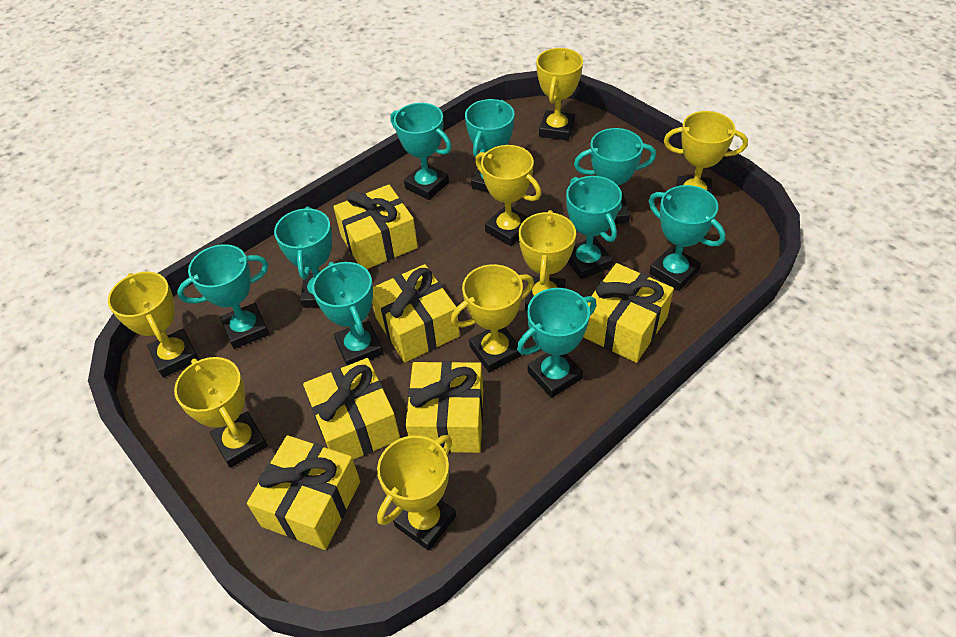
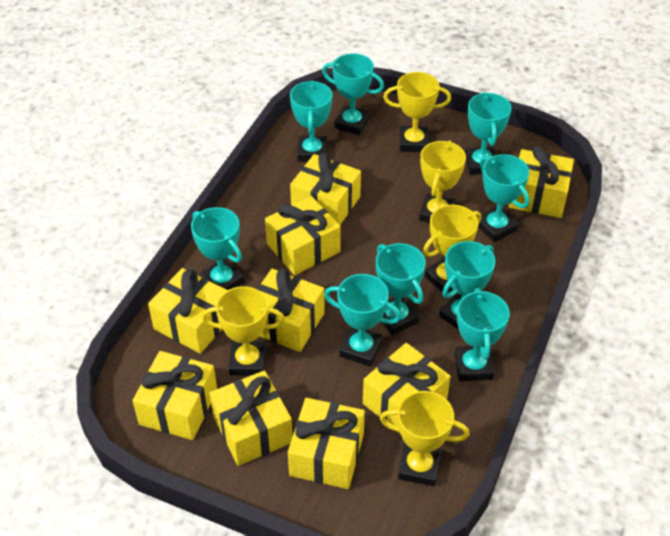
yellow gift: [247,435,360,550] [303,358,400,460] [333,185,418,269] [372,264,460,362] [406,361,483,453] [583,263,674,363] = 6 -> [132,351,217,440] [148,268,227,354] [209,370,293,466] [257,269,325,352] [265,196,341,275] [288,398,365,489] [290,153,361,225] [363,343,451,434] [509,146,574,218] = 9
yellow trophy: [108,272,199,378] [174,357,268,468] [377,435,456,551] [451,264,534,373] [475,145,541,246] [519,210,576,311] [536,48,583,141] [664,111,748,194] = 8 -> [202,286,285,376] [380,391,470,486] [383,72,451,152] [419,140,466,223] [423,205,481,293] = 5

